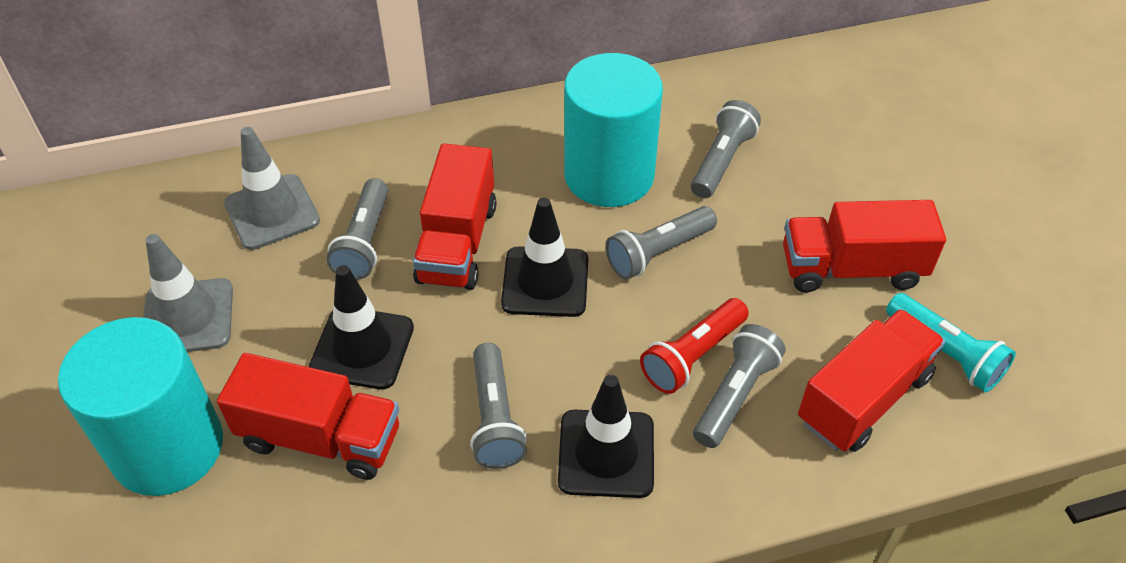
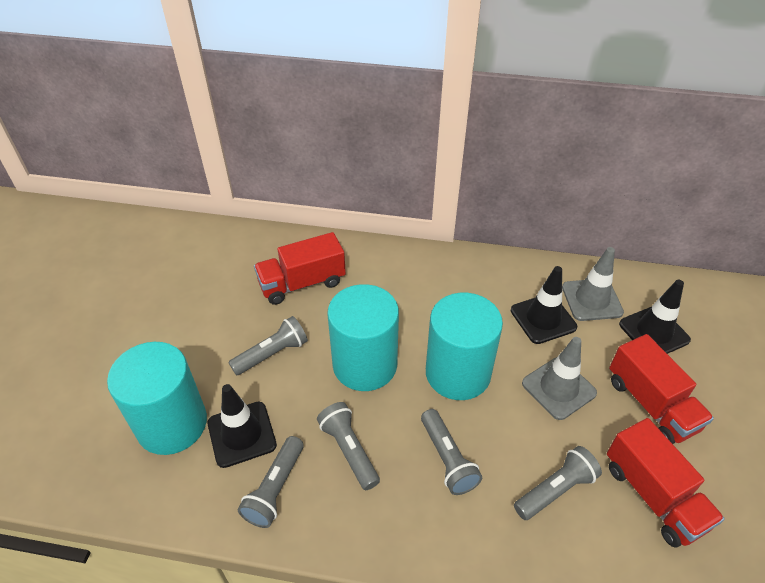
red flashlight: [640,298,749,394] = 1 -> none = 0
red truck: [217,353,399,480] [413,143,496,290] [783,200,946,292] [798,309,945,452] = 4 -> [254,232,346,305] [607,418,725,547] [609,334,714,444] = 3
turquoise cylinder: [58,317,223,496] [564,53,663,207] = 2 -> [107,342,207,455] [327,284,399,391] [426,293,503,400] = 3
turquoise flashlight: [886,293,1016,392] = 1 -> none = 0

